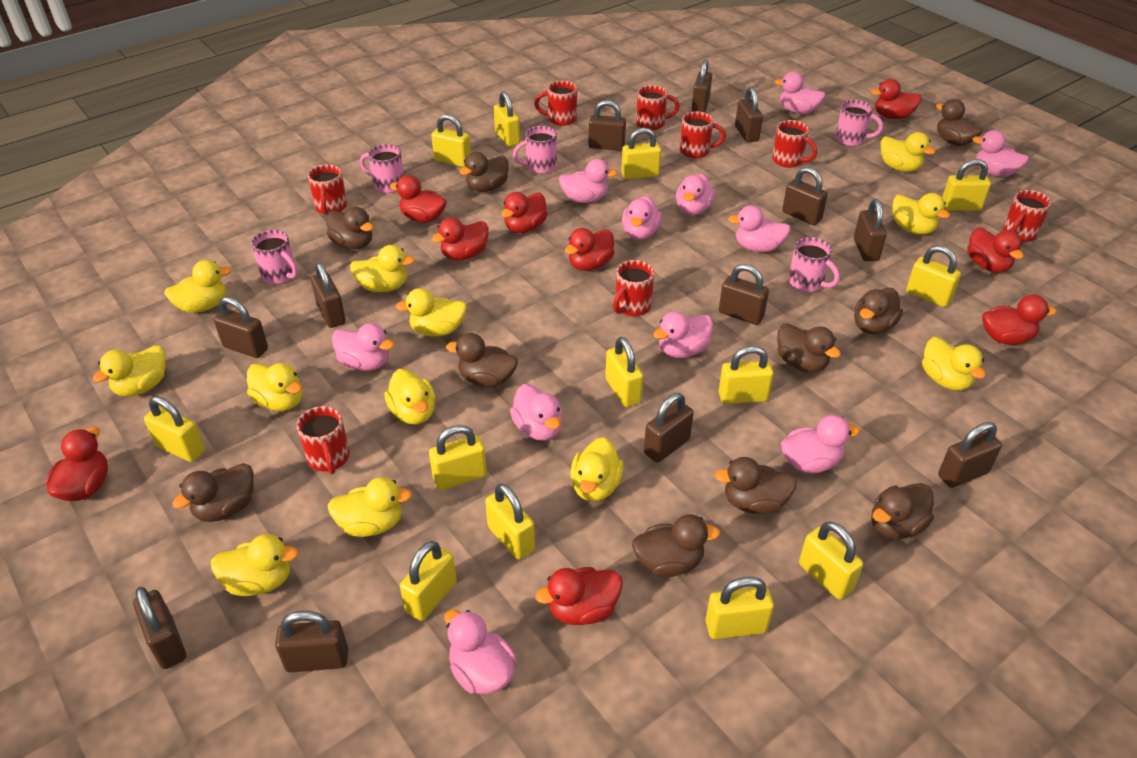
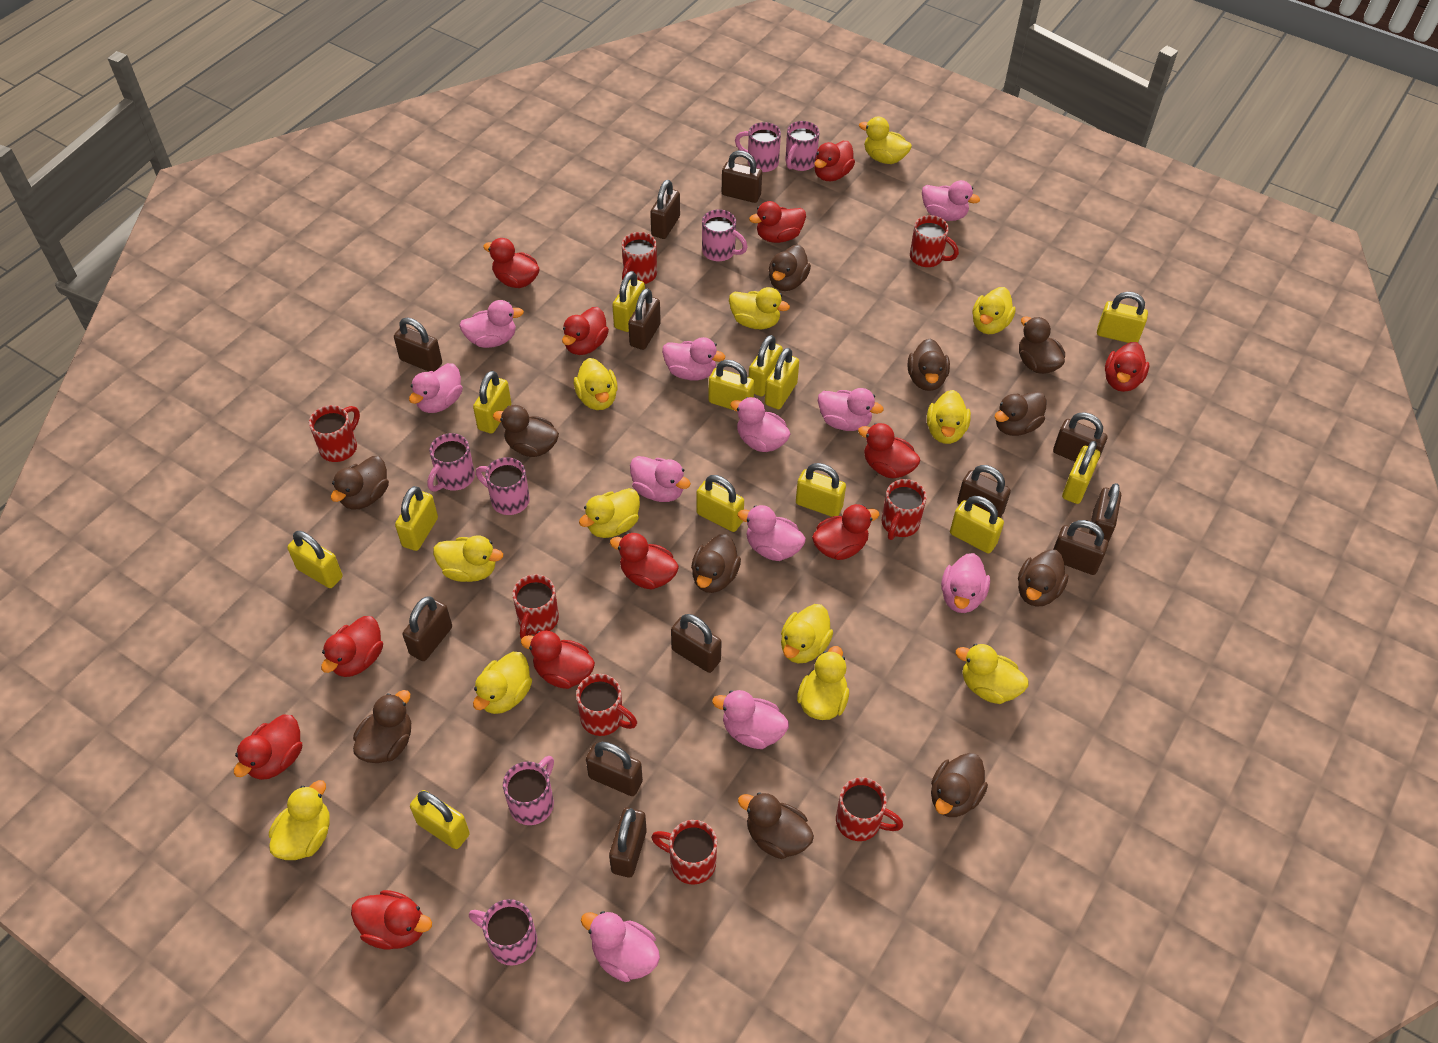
brown duck: [172,463,254,522] [327,207,374,249] [446,333,518,387] [460,152,509,192] [632,514,720,577] [715,457,797,514] [777,323,841,373] [854,288,903,334] [871,483,934,539] [936,99,983,146] = 10 -> [331,456,389,510] [353,690,411,763] [493,405,559,457] [691,534,741,593] [738,792,814,859] [769,245,811,291] [908,339,950,391] [931,753,988,817] [995,391,1047,436] [1018,549,1068,607] [1019,316,1065,374] = 11
pink mug: [251,230,298,284] [360,144,404,193] [513,126,557,174] [788,237,840,292] [835,100,883,146] = 5 -> [427,433,475,492] [469,899,537,966] [476,457,530,515] [503,756,554,825] [702,209,748,261] [735,122,781,172] [785,121,820,171] = 7
red duck: [46,427,108,501] [390,175,447,223] [432,217,489,260] [501,192,548,233] [535,567,623,625] [565,228,615,271] [871,79,921,119] [967,227,1024,273] [982,294,1057,345] = 9 -> [234,714,302,780] [321,616,383,677] [351,890,432,950] [483,238,540,288] [521,631,595,689] [562,307,609,355] [610,533,679,589] [749,201,806,243] [812,504,880,560] [814,141,855,181] [858,423,920,478] [1105,342,1149,392] = 12

